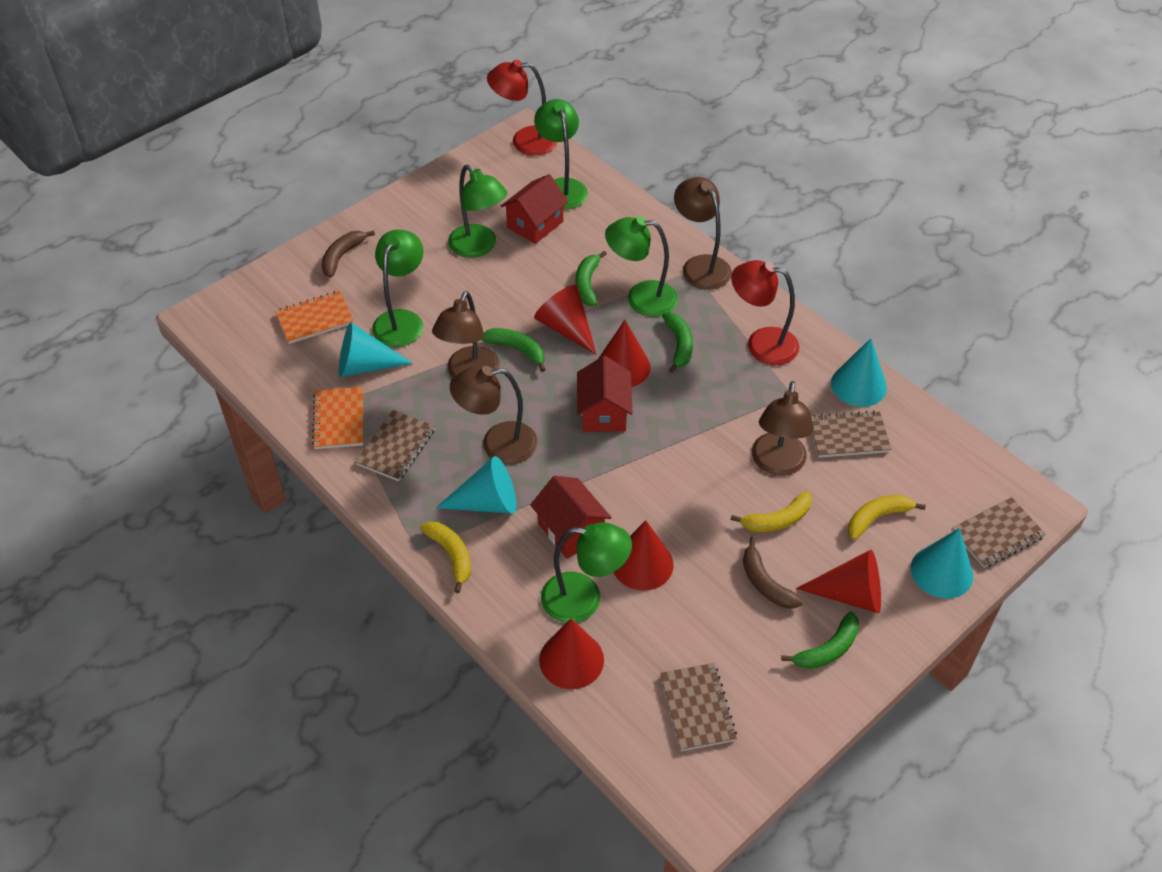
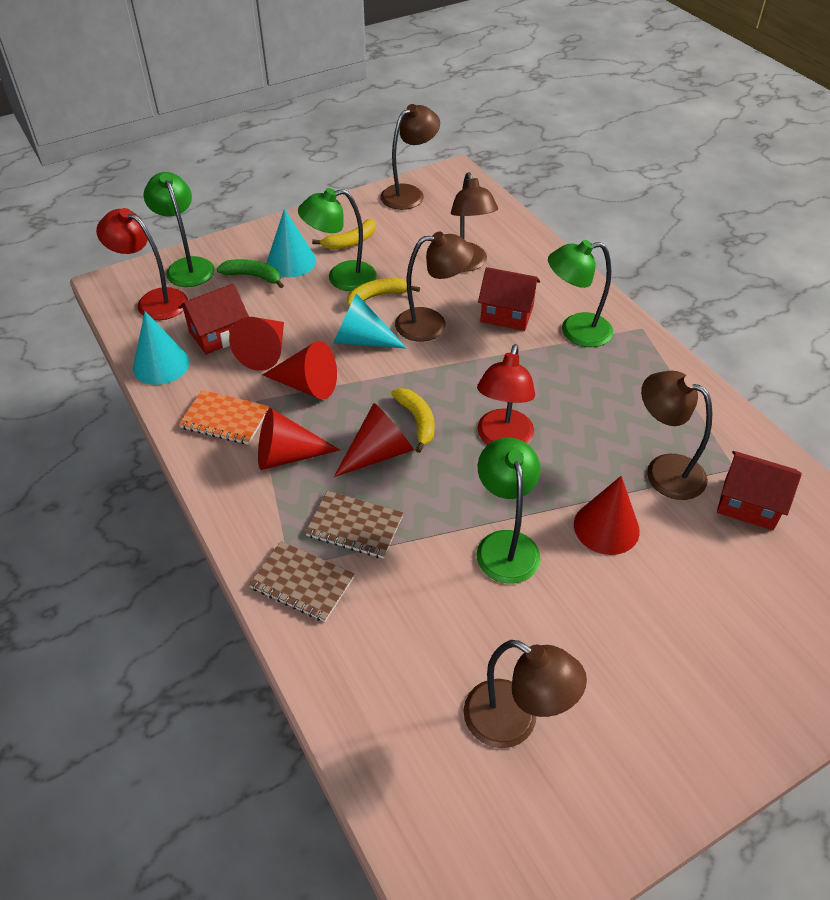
brown banana: [321,230,375,278] [743,536,803,609] = 2 -> none = 0
brown lamp: [432,291,500,378] [450,366,538,465] [674,177,732,290] [752,381,814,476] = 4 -> [380,104,440,210] [395,232,474,342] [451,172,498,272] [463,640,587,748] [641,371,712,500] = 5
brown notebook: [355,410,435,481] [660,663,737,751] [811,411,891,458] [951,497,1046,568] = 4 -> [249,541,355,622] [305,491,403,559] = 2
green banana: [481,328,546,372] [576,251,607,306] [662,312,693,373] [781,612,859,669] = 4 -> [217,259,284,288] = 1
green lamp: [372,230,424,347] [448,165,507,258] [534,99,588,210] [541,522,632,623] [605,216,678,317] = 5 -> [144,172,215,287] [298,188,377,291] [477,438,541,584] [548,240,613,347] = 4
orange notebook: [275,291,354,344] [312,387,363,449] = 2 -> [179,390,269,445] = 1
turquoise cone: [339,323,413,377] [436,456,516,514] [831,338,887,407] [911,528,973,599] = 4 -> [133,311,189,385] [267,208,316,277] [333,293,407,349] = 3

